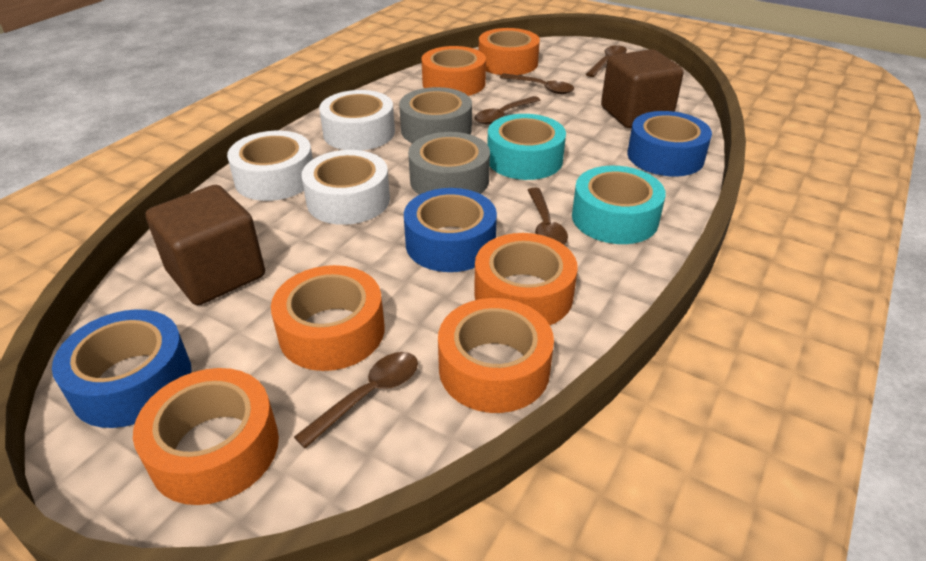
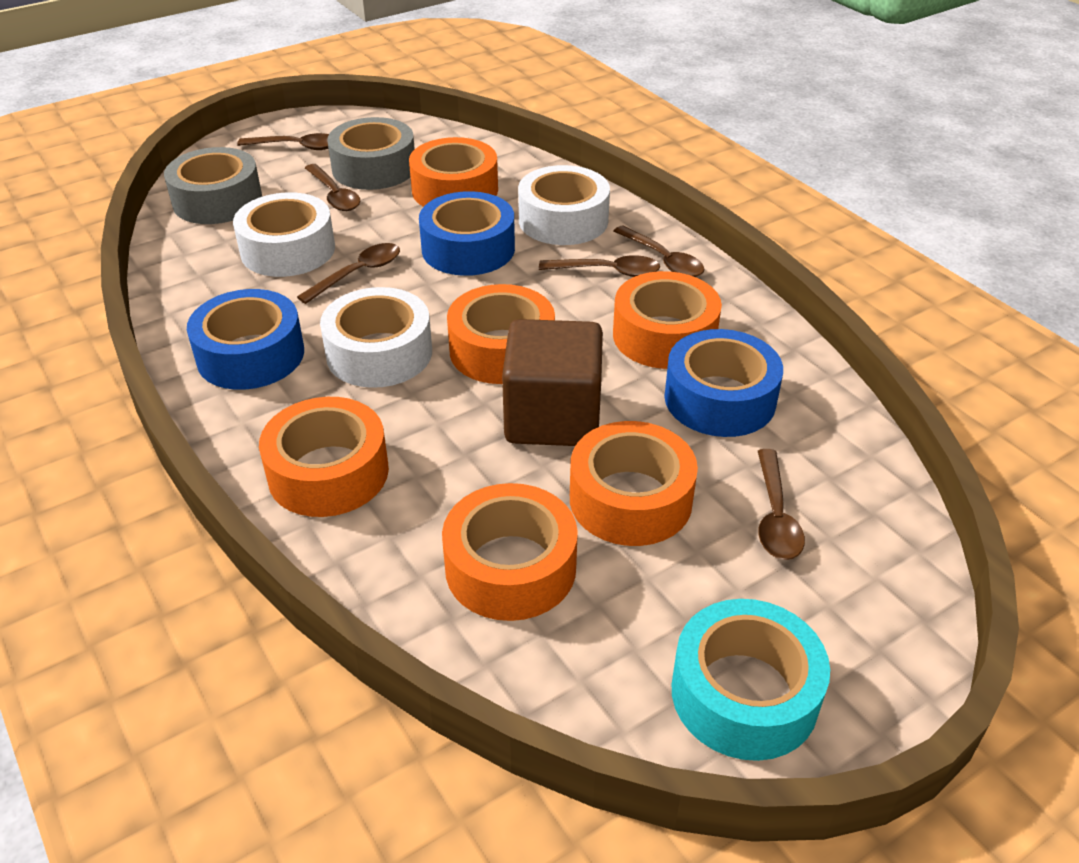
brown cube: [146,185,265,305] [601,49,684,128] = 2 -> [502,319,603,446] = 1
brown spoon: [294,352,418,448] [474,96,540,124] [500,73,574,94] [528,188,568,245] [586,45,627,77] = 5 -> [237,133,329,150] [297,243,400,304] [305,164,360,211] [539,255,660,277] [614,225,704,277] [758,449,805,560] = 6
turquoise tape: [487,114,566,180] [572,166,666,244] = 2 -> [672,599,830,761] = 1

